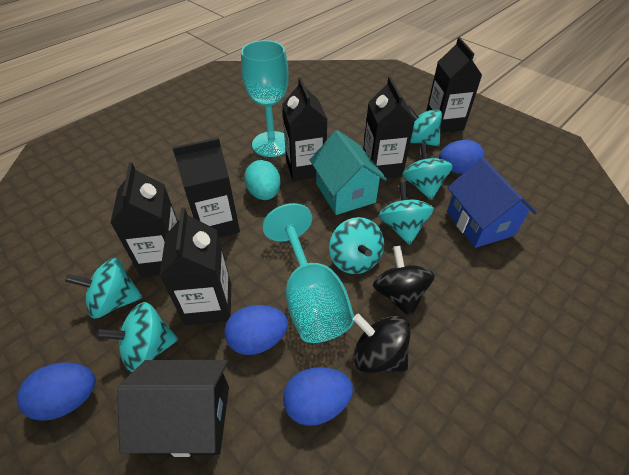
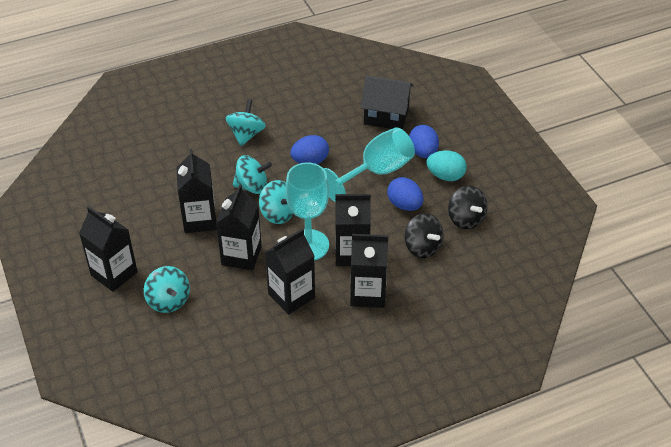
blue egg: [17,362,96,421] [224,305,288,355] [283,367,353,426] [439,140,485,174] = 4 -> [290,135,329,164] [387,177,423,211] [409,125,439,158] = 3
blue house: [447,158,537,248] = 1 -> none = 0
turquoise house: [310,130,387,215] = 1 -> none = 0
turquoise spinning top: [65,258,143,319] [96,302,178,372] [329,217,384,274] [379,182,434,245] [402,143,453,200] [408,106,442,146] = 6 -> [144,266,190,313] [226,99,266,146] [233,155,272,194] [259,180,293,224] = 4

